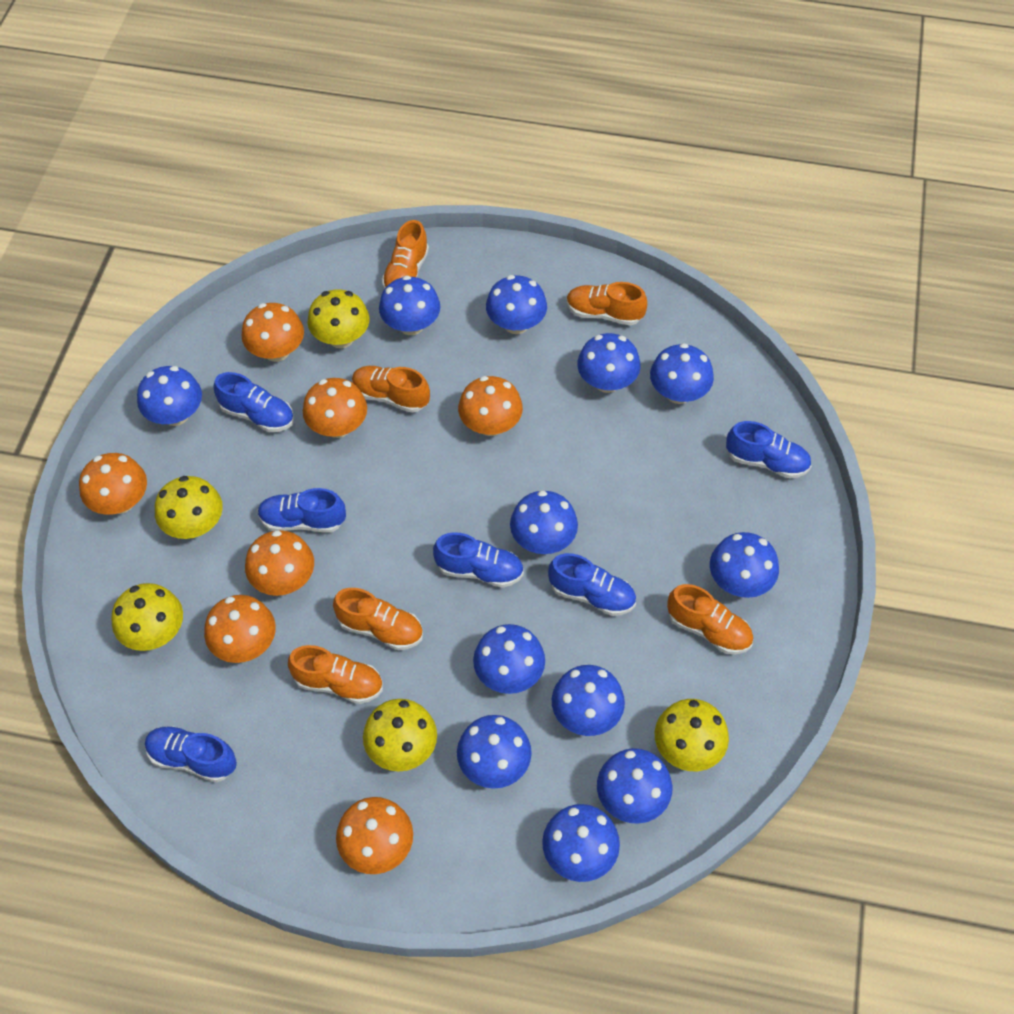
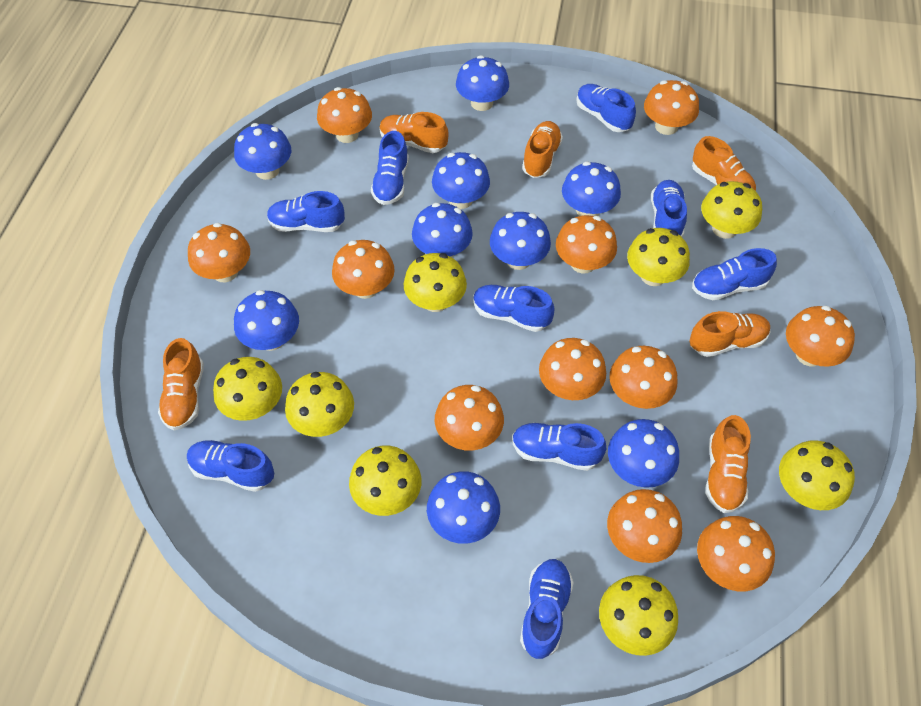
blue mushroom: [137,366,202,426] [379,275,441,335] [457,715,532,789] [473,624,545,694] [486,275,547,334] [510,490,578,554] [542,804,620,882] [552,665,625,736] [577,333,641,393] [597,748,672,824] [650,343,714,404] [710,532,779,598] = 12 -> [234,123,291,180] [234,290,299,351] [412,203,473,257] [427,471,500,544] [432,152,490,209] [456,55,509,111] [490,212,551,270] [562,162,621,216] [608,419,679,488] = 9
blue shoe: [145,726,237,782] [214,372,294,432] [258,488,346,532] [433,532,524,588] [548,553,636,616] [726,421,811,479] = 6 -> [187,440,274,492] [267,191,345,232] [371,131,409,205] [473,285,555,332] [512,423,606,471] [520,559,574,659] [576,84,636,132] [651,180,687,237] [692,248,777,300] = 9
orange mushroom: [79,453,147,515] [204,595,276,663] [241,303,304,362] [245,530,314,596] [303,378,367,438] [336,797,413,874] [458,376,523,436] = 7 -> [188,223,250,282] [317,87,372,143] [332,240,395,299] [435,385,504,451] [539,338,606,400] [556,215,617,274] [607,489,682,563] [609,346,677,409] [644,80,699,135] [697,516,775,591] [786,305,855,367] = 11
yellow mushroom: [111,583,183,651] [155,476,223,539] [308,289,369,348] [363,699,437,772] [655,699,729,771] = 5 -> [213,357,282,421] [285,372,354,437] [349,446,422,516] [404,253,467,312] [599,575,678,656] [627,228,690,286] [701,181,762,239] [779,440,855,510] = 8

